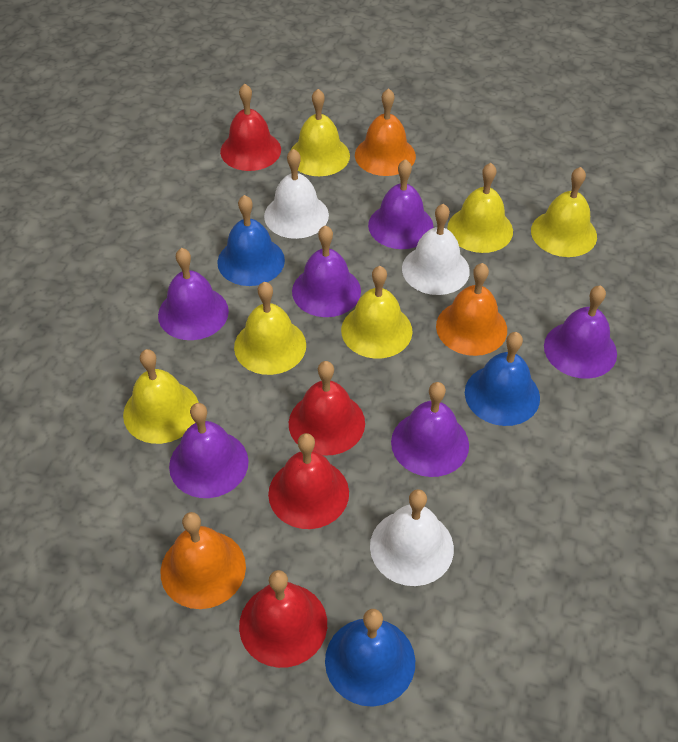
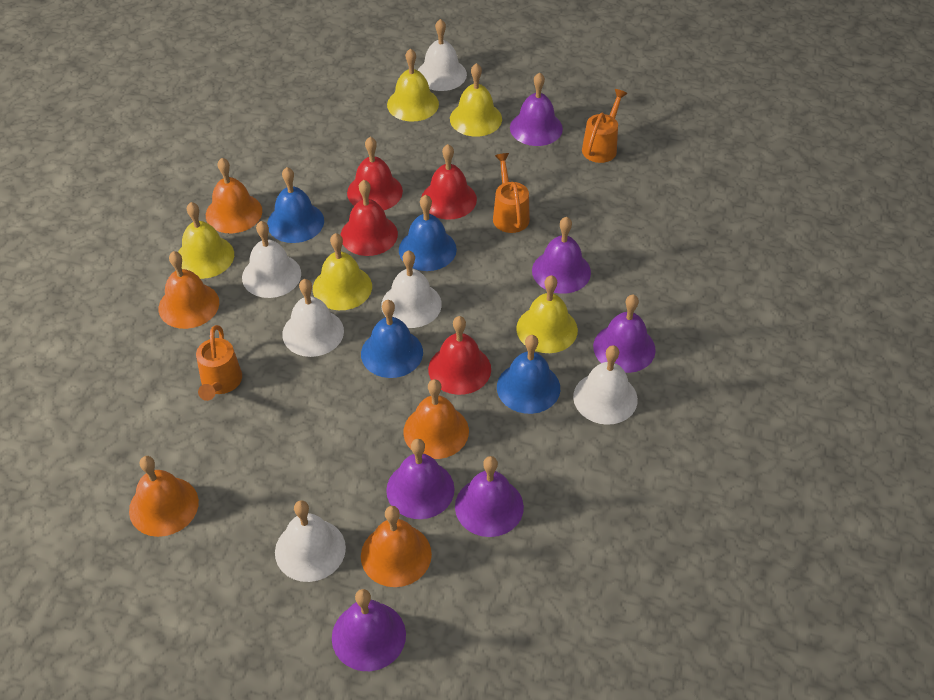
blue bell: [217,195,285,286] [325,609,415,707] [465,332,540,426] = 3 -> [267,167,324,243] [361,300,423,378] [399,195,457,271] [497,335,560,414] = 4
orange bell: [161,512,246,609] [355,88,416,176] [436,263,507,356] = 3 -> [129,456,199,537] [159,251,219,329] [206,158,262,233] [361,506,432,587] [403,379,469,459] = 5
orange watering can: none = 0 -> [196,325,242,401] [493,153,530,233] [582,89,628,163] = 3
white bell: [264,149,329,239] [370,489,454,586] [402,204,470,295] = 3 -> [242,221,301,298] [275,500,346,582] [282,279,344,357] [381,250,442,328] [418,19,467,91] [573,345,638,425] = 6
yellow bell: [123,349,199,444] [234,282,306,375] [290,89,350,176] [341,266,412,359] [447,163,513,253] [531,167,597,257] = 6 -> [178,202,234,279] [313,233,372,310] [387,48,439,122] [450,63,502,137] [516,275,578,353] = 5

